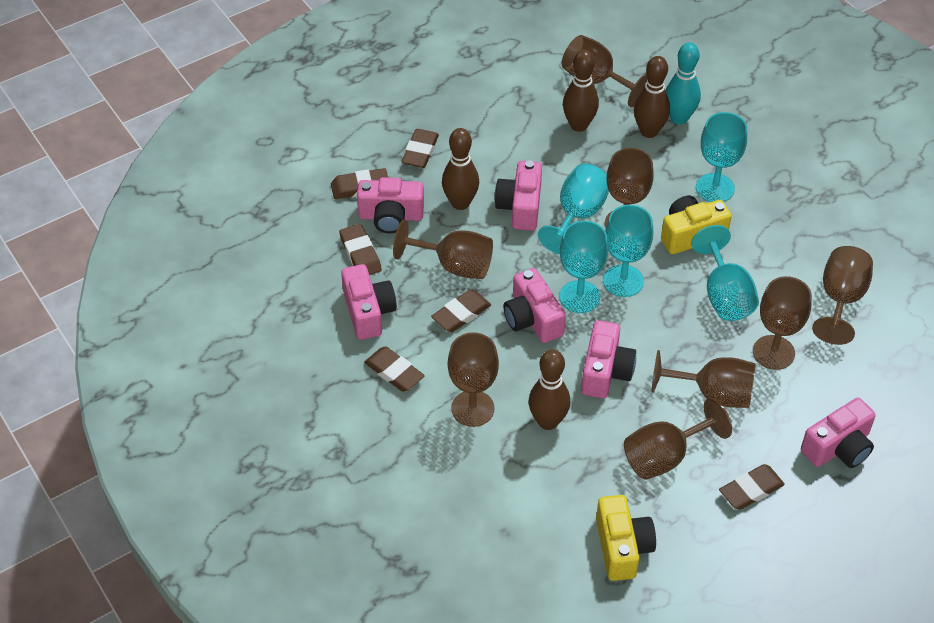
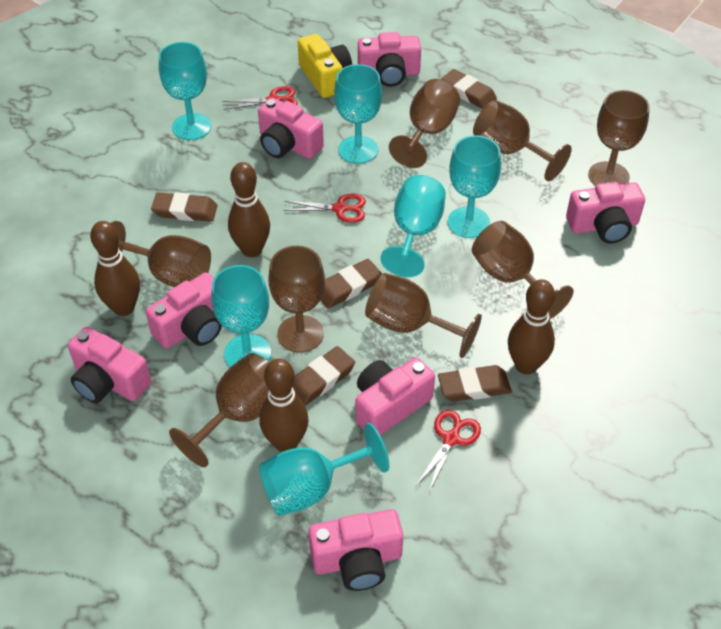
brown eraser: [331,168,388,199] [339,224,382,275] [364,346,425,392] [401,129,439,168] [431,289,491,332] [719,464,785,510] = 6 -> [151,192,218,222] [292,346,355,406] [320,259,382,309] [438,365,512,402] [441,69,497,109] = 5
pink camera: [341,264,397,340] [357,177,424,233] [495,160,542,231] [503,268,566,343] [581,320,636,398] [801,398,876,468] = 6 -> [68,327,151,403] [146,272,222,349] [258,98,324,159] [308,509,403,591] [356,357,435,435] [358,32,421,87] [566,181,645,244] = 7
red scissors: none = 0 -> [222,86,298,110] [284,193,366,223] [416,410,481,492] = 3
turquoise bowling pin: [666,43,701,125] = 1 -> none = 0
turquoise goblet: [538,164,609,255] [559,221,608,313] [603,205,653,297] [691,225,759,321] [696,112,747,202] = 5 -> [159,42,211,140] [211,265,271,367] [259,423,389,516] [334,64,382,164] [381,175,446,277] [448,135,501,238] = 6
yellow camera: [596,495,656,581] [661,196,732,254] = 2 -> [298,34,352,98] = 1

